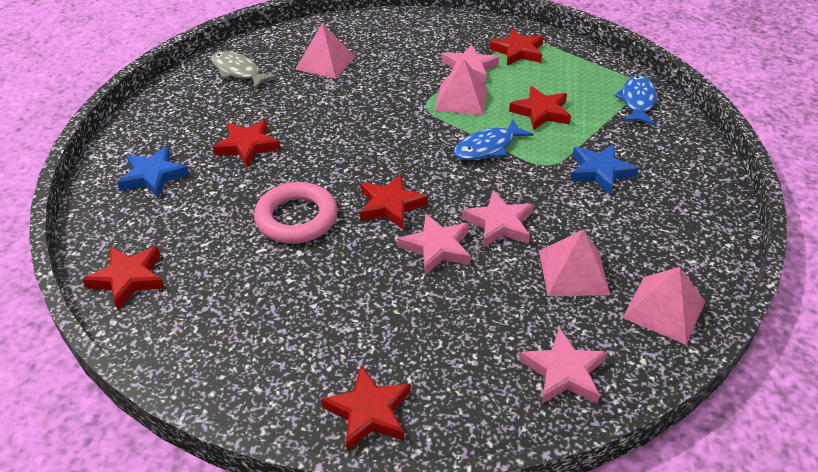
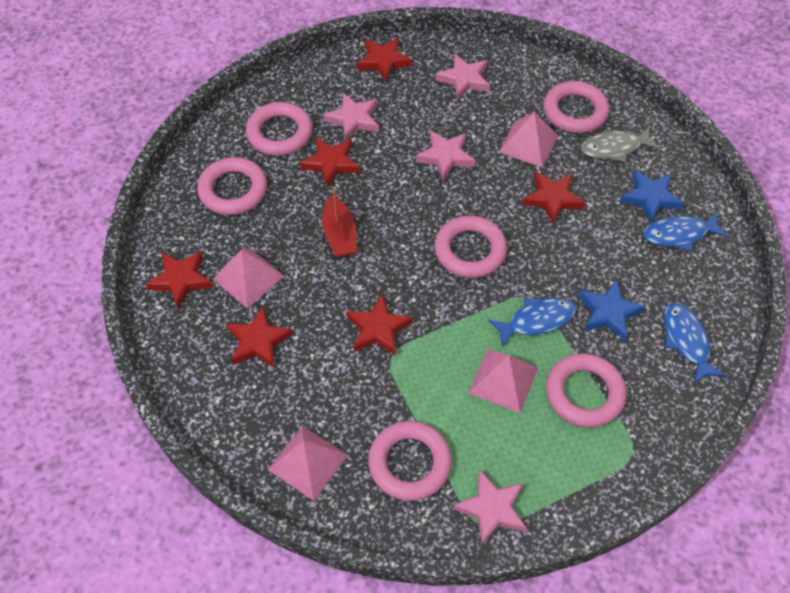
blue fish: [454,119,533,160] [614,75,657,125] = 2 -> [488,297,576,347] [643,212,728,251] [664,303,725,384] = 3
pink ring: [254,182,338,244] = 1 -> [197,157,267,215] [246,102,312,156] [368,421,452,501] [434,215,507,278] [543,81,609,133] [546,353,627,428] = 6
red boat: none = 0 -> [322,187,357,257] = 1

